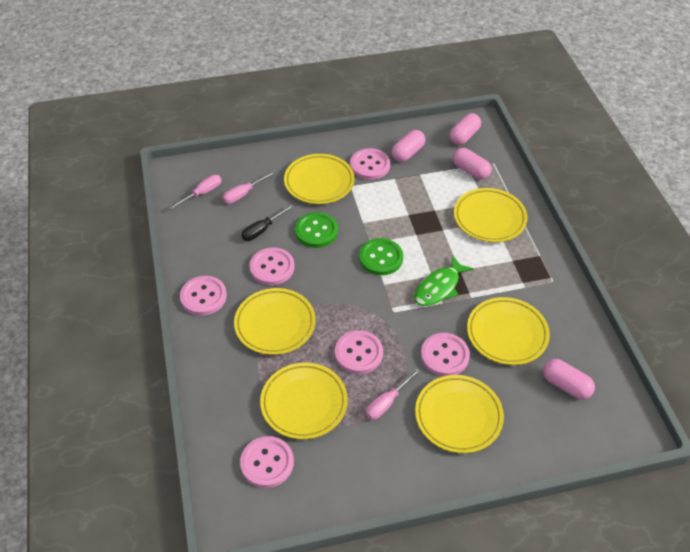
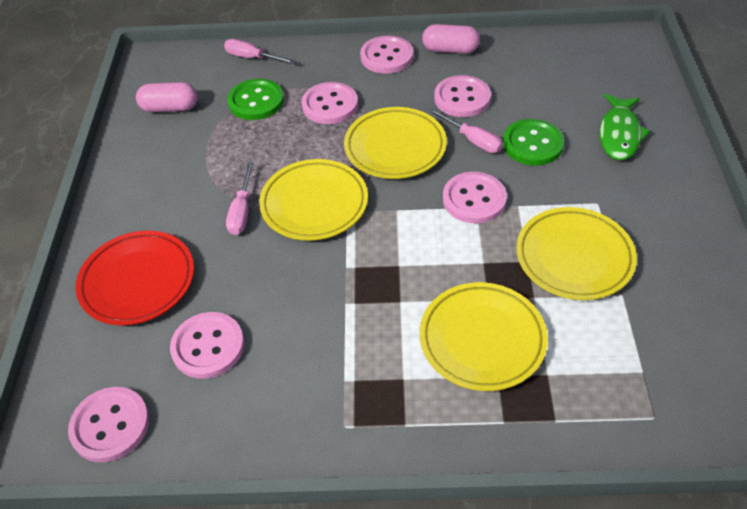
black screwdriver: [241,204,294,241] = 1 -> none = 0
pink capsule: [391,130,425,162] [449,113,481,145] [452,148,492,180] [543,359,595,400] = 4 -> [136,82,198,112] [422,24,480,54] = 2
red plate: none = 0 -> [76,231,194,325] = 1
yellow plate: [234,288,316,355] [260,362,348,439] [284,154,355,204] [415,375,504,453] [454,188,528,242] [467,297,550,365] = 6 -> [259,159,368,240] [344,107,447,179] [420,282,548,391] [516,207,637,300] = 4

